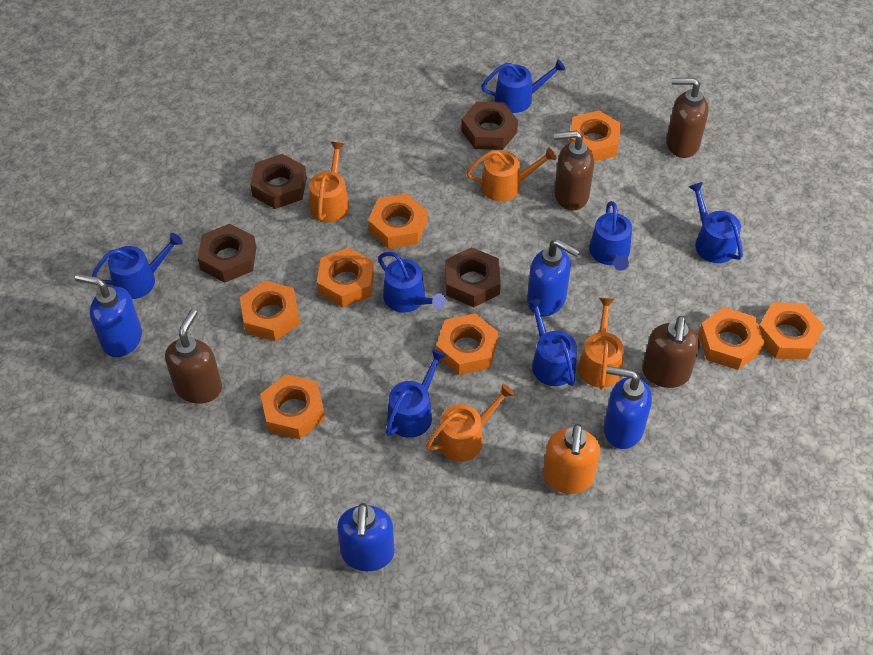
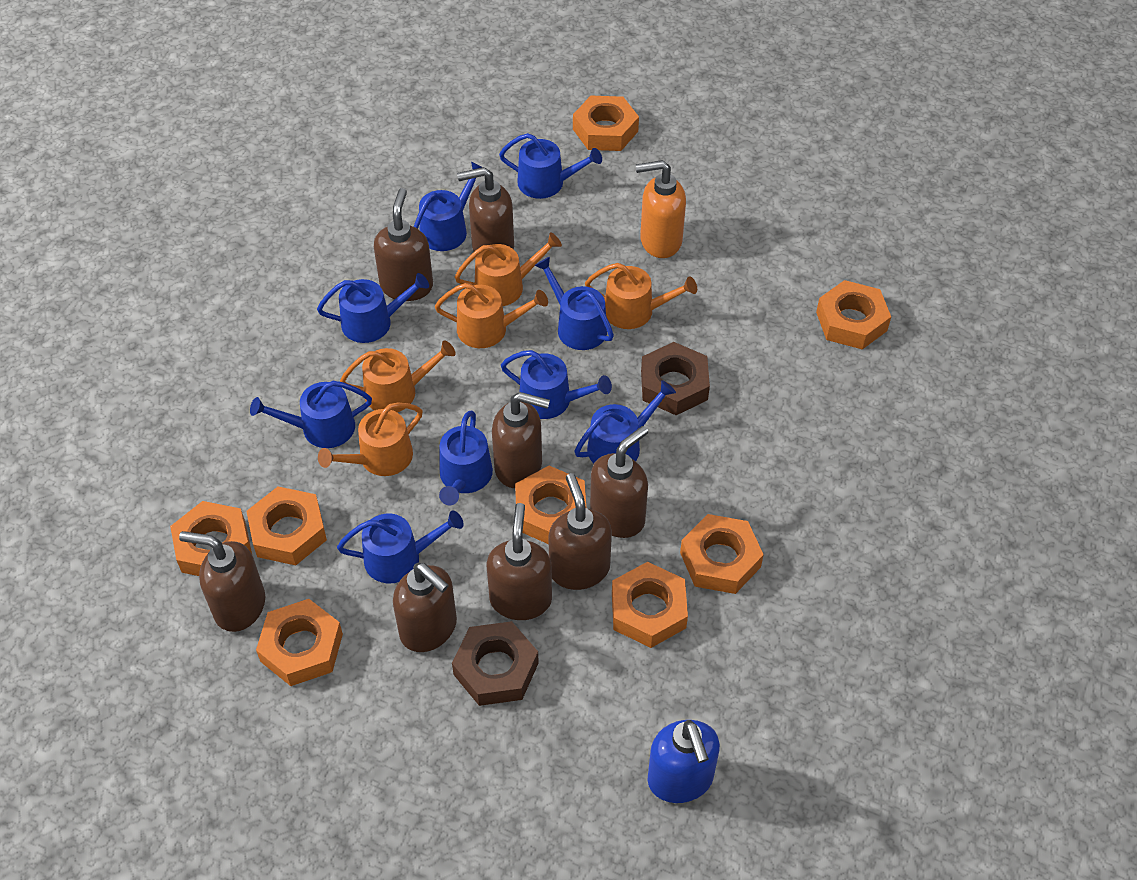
blue soap dispenser: [75,274,142,357] [337,503,395,571] [527,239,580,316] [604,366,652,449] = 4 -> [648,720,720,803] = 1
blue watering can: [92,233,183,299] [378,252,446,313] [386,349,446,438] [481,59,566,113] [526,298,577,386] [589,201,632,271] [689,182,743,263] = 7 -> [250,381,372,448] [317,273,429,343] [337,511,464,583] [414,161,482,251] [439,411,493,505] [499,133,602,199] [501,350,612,419] [534,257,614,350] [575,380,676,463] = 9
brown nut: [198,224,256,282] [250,154,307,209] [445,247,501,307] [461,102,518,150] = 4 -> [452,621,539,706] [641,342,710,415] = 2
brown soap dispenser: [165,309,222,404] [554,130,594,210] [642,316,700,388] [666,78,709,158] = 4 -> [179,531,265,632] [374,188,433,301] [393,563,457,652] [457,167,514,251] [486,503,552,620] [492,392,550,488] [548,473,612,590] [590,426,648,538] = 8
orange watering can: [309,142,349,223] [426,384,515,462] [466,147,556,201] [578,298,624,389] = 4 -> [318,403,423,476] [340,340,456,412] [435,283,548,348] [455,232,562,306] [585,263,697,329] = 5

